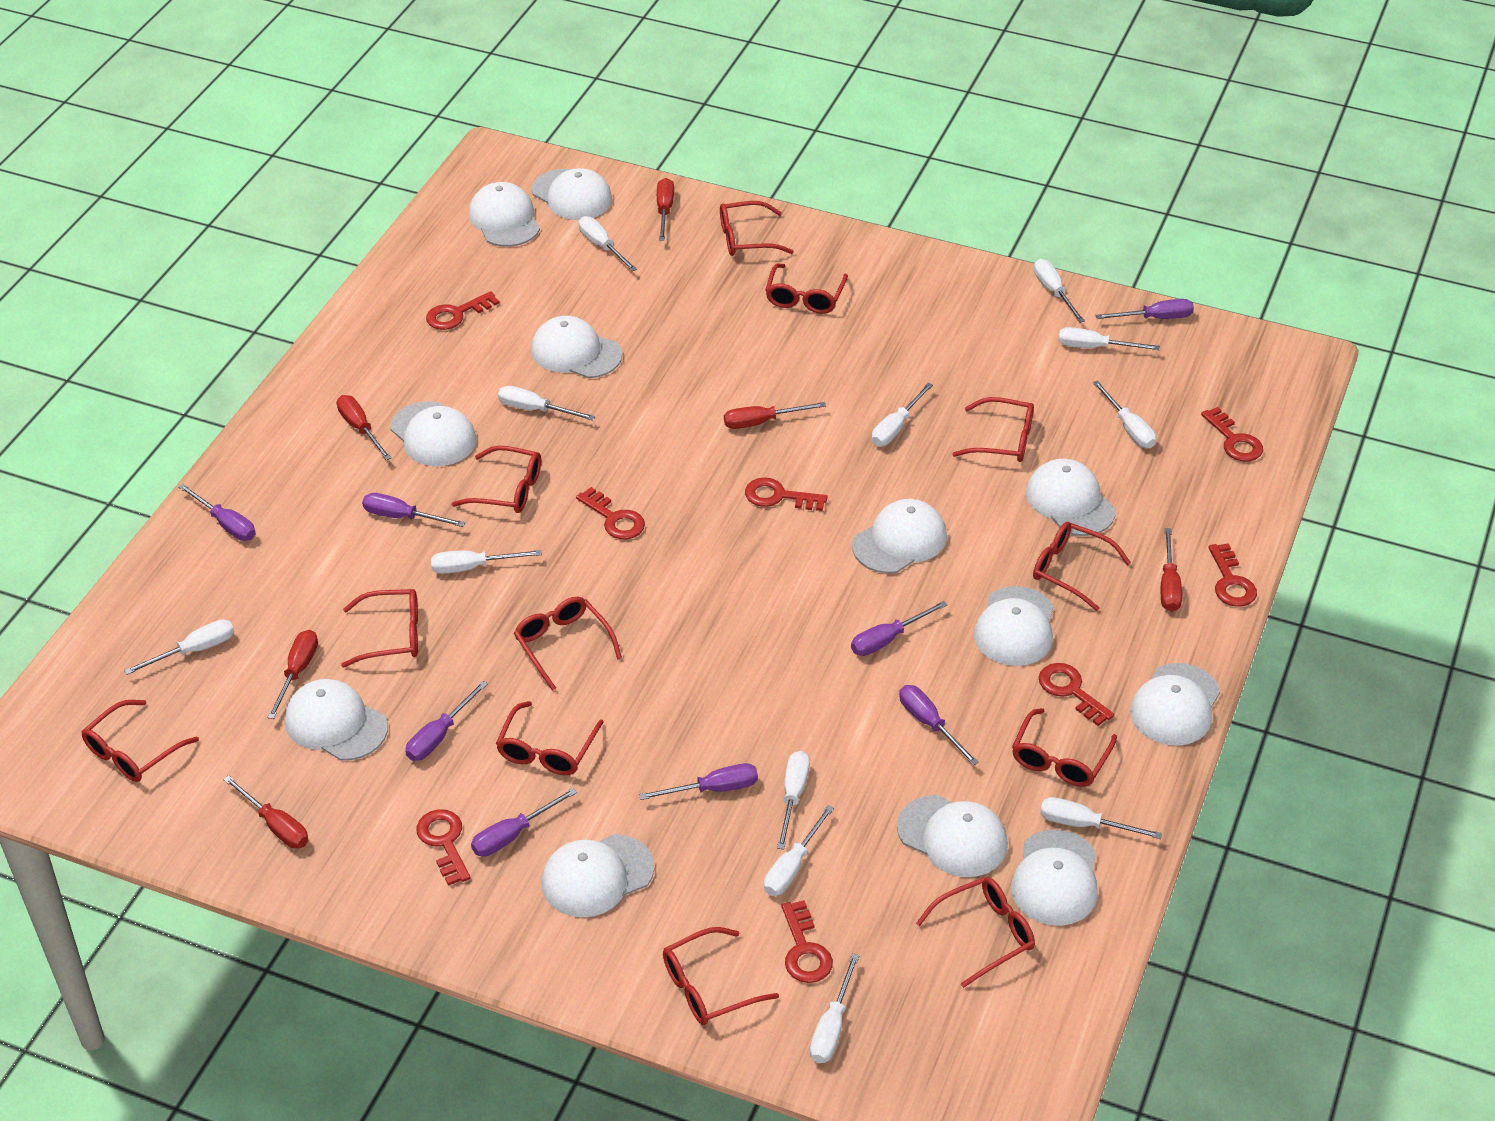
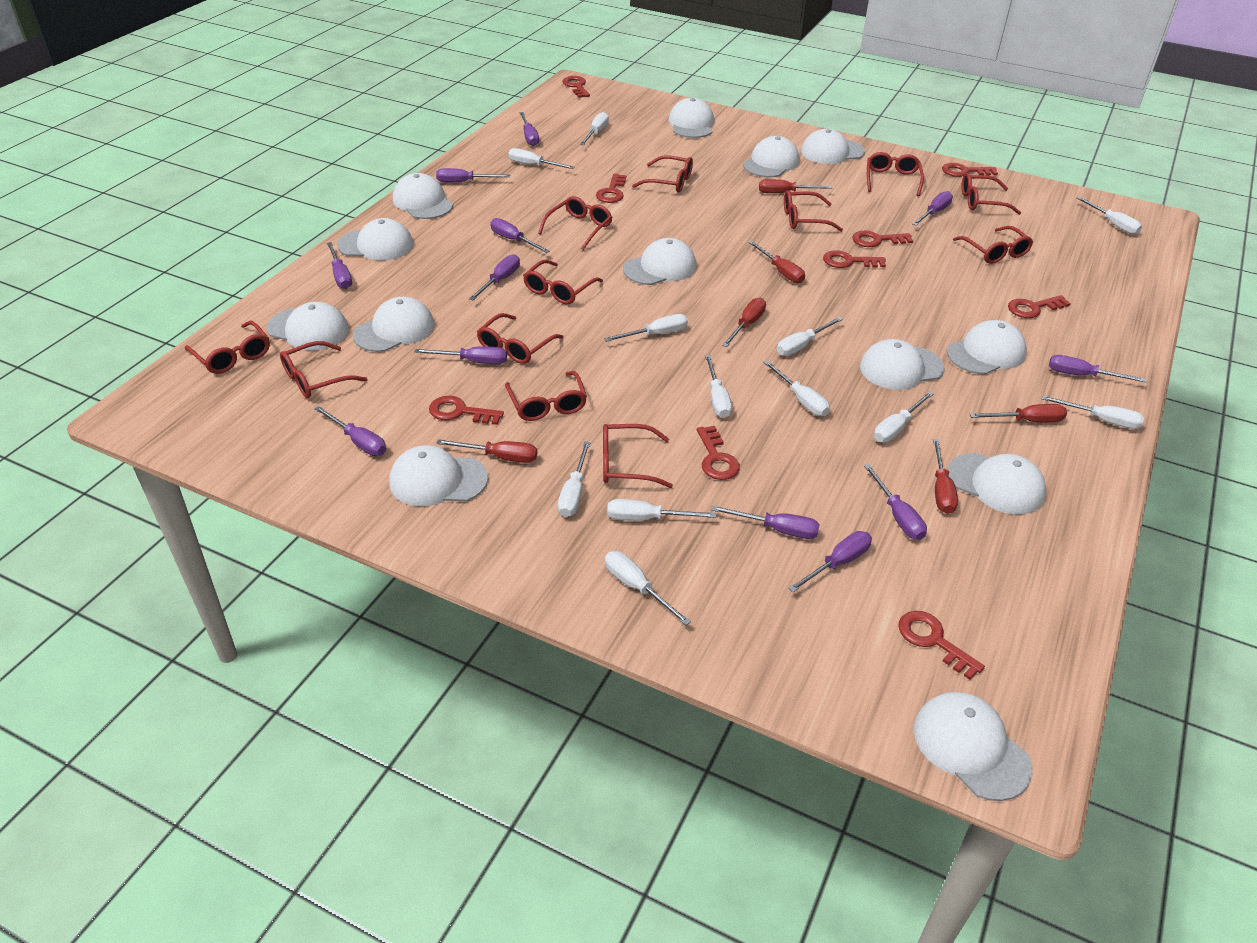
purple screwdriver: [178,484,255,541] [362,493,465,527] [405,681,488,761] [471,788,577,857] [639,763,758,800] [851,601,947,656] [899,685,979,766] [1095,299,1194,319] = 8 -> [314,406,386,456] [327,242,352,289] [414,346,507,364] [436,168,510,182] [469,254,520,300] [490,218,550,253] [520,112,539,146] [711,505,820,539] [788,531,872,592] [864,464,927,540] [913,191,953,226] [1049,355,1147,382] = 12
red key: [417,809,471,886] [426,291,500,330] [576,487,645,539] [745,477,828,511] [781,900,833,983] [1039,663,1114,726] [1201,407,1263,461] [1208,543,1257,607] = 8 -> [429,396,504,425] [563,76,590,98] [596,174,626,203] [697,426,740,480] [823,250,886,268] [852,231,913,247] [898,611,985,680] [942,163,998,177] [1008,295,1071,318] = 9
white cap: [285,679,388,761] [390,401,477,466] [469,182,540,247] [531,316,622,378] [532,168,612,220] [542,834,654,917] [852,499,947,574] [897,795,1008,877] [974,586,1053,666] [1011,829,1098,926] [1026,459,1115,536] [1130,663,1220,746] = 12 -> [267,302,349,350] [337,218,413,260] [353,297,434,352] [389,445,488,506] [393,173,453,219] [623,238,696,285] [668,98,714,138] [743,136,799,177] [801,129,865,164] [860,339,945,390] [914,692,1032,801] [947,320,1027,374] [947,453,1046,515] = 13

